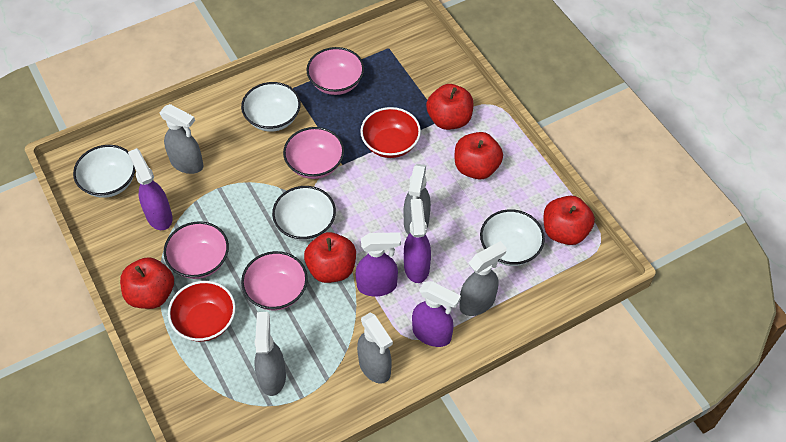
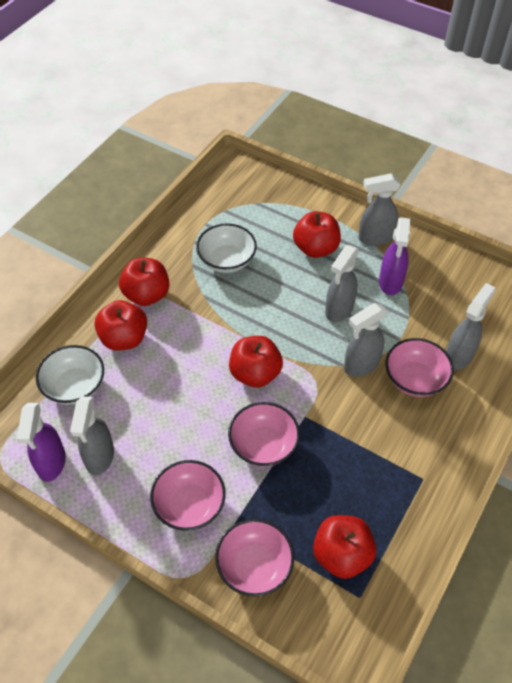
purple spray bottle: [128,148,173,230] [355,232,401,296] [404,199,431,283] [412,281,461,347] = 4 -> [17,403,66,482] [379,217,410,295] = 2
red bowl: [168,281,236,342] [360,107,421,158] = 2 -> none = 0
white bowl: [73,145,135,198] [241,82,301,132] [272,186,336,241] [480,209,545,266] = 4 -> [36,345,104,405] [196,224,257,273] = 2

